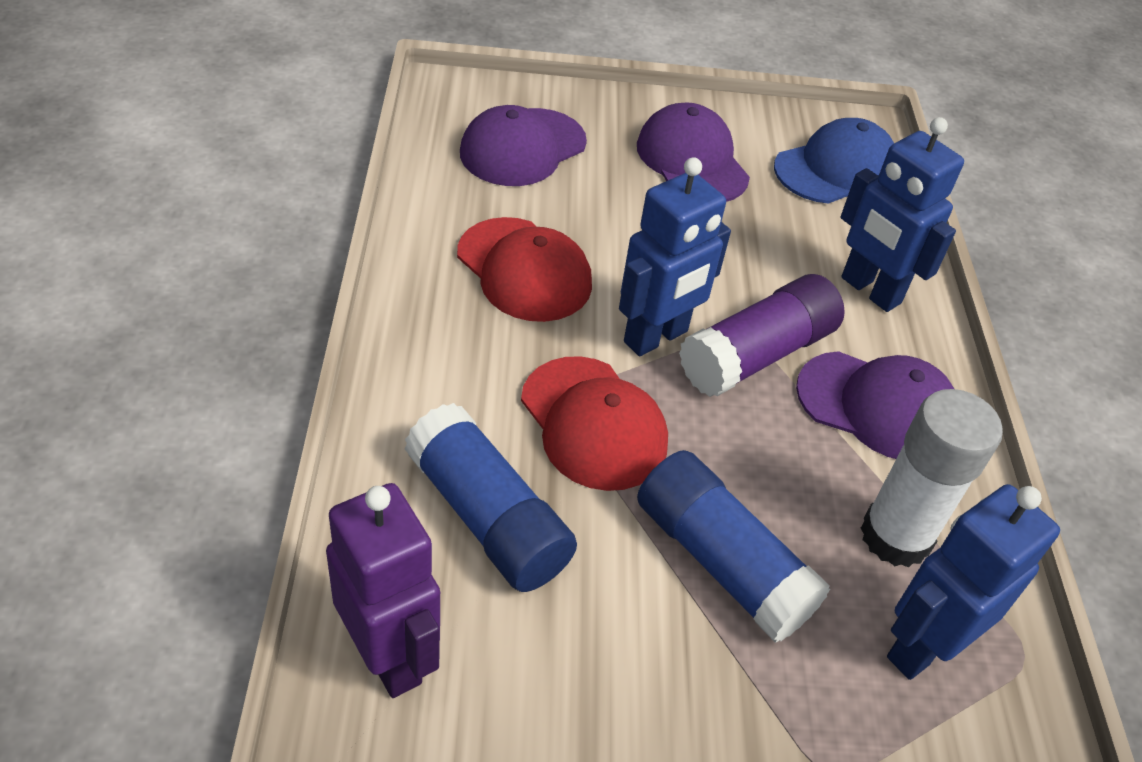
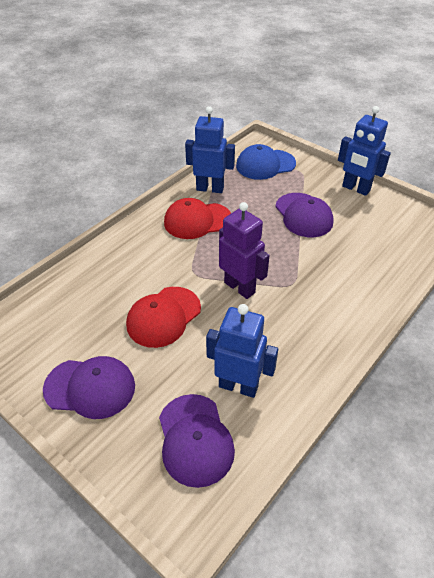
blue glue stick: [404,403,577,592] [637,450,830,643] = 2 -> none = 0
purple glue stick: [679,274,845,397] = 1 -> none = 0
white glue stick: [861,389,1003,568] = 1 -> none = 0

